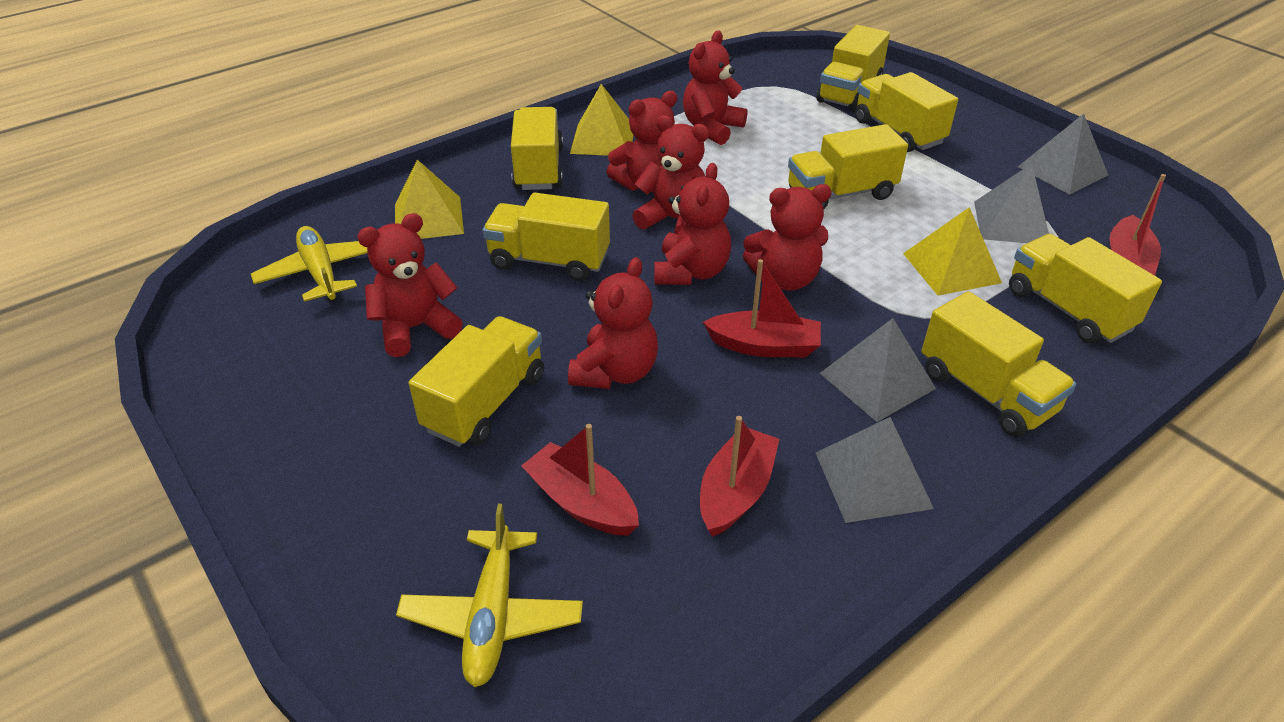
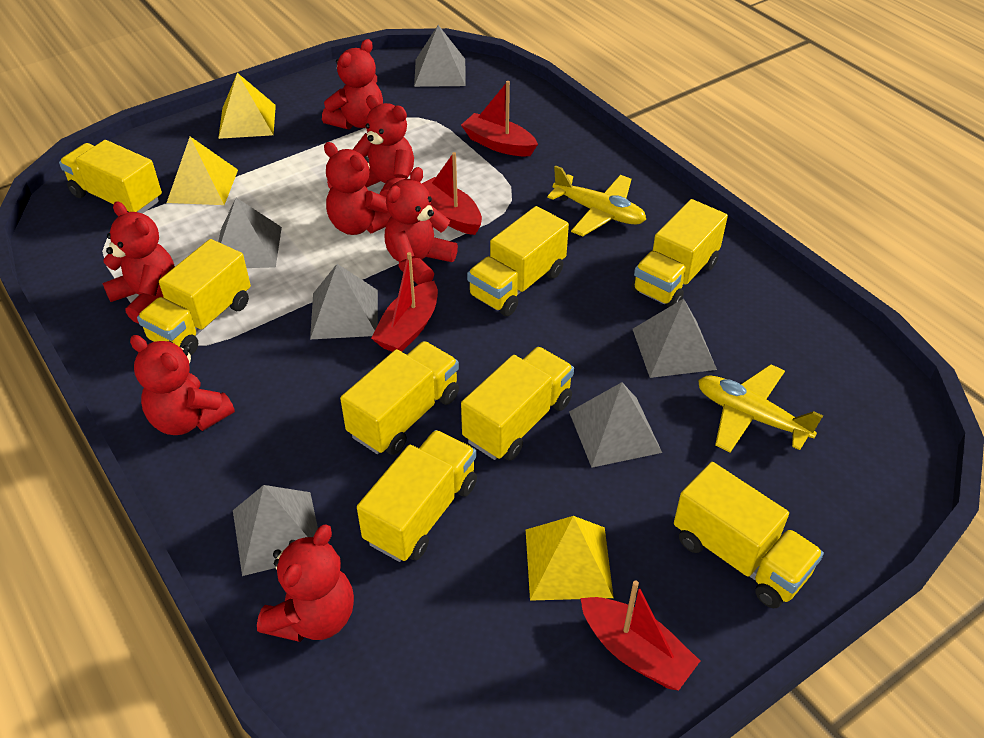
grey pyramid: [816,417,934,523] [820,318,936,422] [974,164,1049,243] [1018,114,1108,195] = 4 -> [218,198,282,268] [233,485,318,576] [310,264,378,339] [414,25,466,87] [569,382,662,468] [633,299,717,378] = 6

